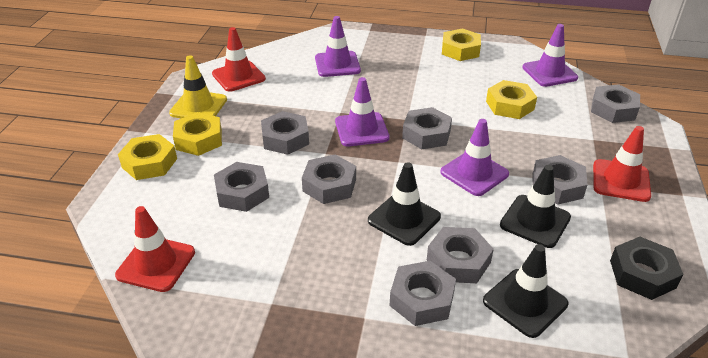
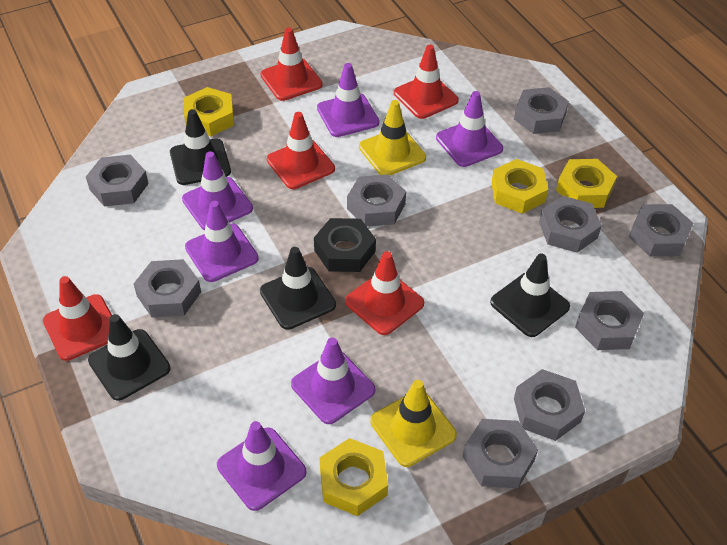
black traffic cone: [368,162,441,246] [483,244,569,338] [500,165,571,248] = 3 -> [88,314,171,401] [170,109,231,185] [260,247,336,330] [490,253,570,337] = 4
grey nut: [214,162,269,212] [261,111,309,155] [302,155,356,204] [390,261,456,326] [402,107,452,149] [427,227,494,283] [532,155,588,204] [591,84,640,123] = 8 -> [86,155,149,207] [134,259,201,318] [347,174,406,227] [462,419,538,488] [514,87,569,134] [514,369,585,441] [539,196,602,253] [575,291,644,350] [629,204,693,256] = 9
purple traffic cone: [315,16,361,77] [335,77,389,146] [440,119,509,196] [522,24,578,87] = 4 -> [182,151,253,230] [185,201,259,282] [217,421,307,511] [291,337,375,424] [317,63,379,137] [436,91,503,167] = 6
red traffic cone: [115,206,195,292] [212,27,266,92] [593,126,651,202] = 3 -> [43,276,112,361] [260,28,323,101] [267,112,335,189] [345,251,424,335] [394,45,459,119] = 5
yellow traffic cone: [169,55,227,118] = 1 -> [359,100,426,176] [370,380,457,467] = 2

